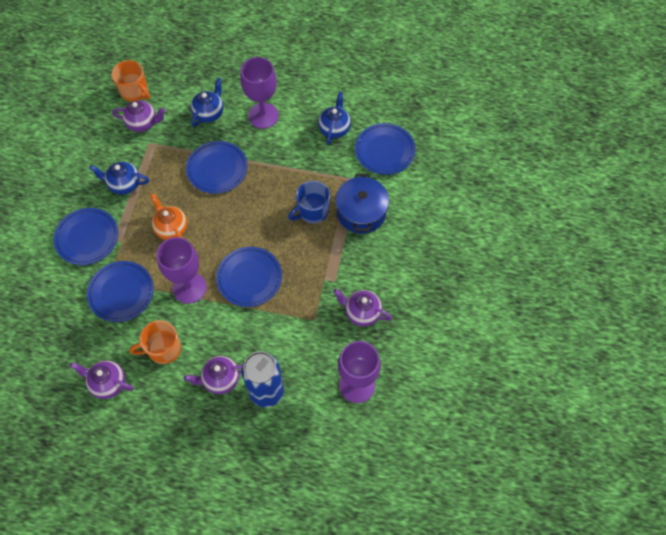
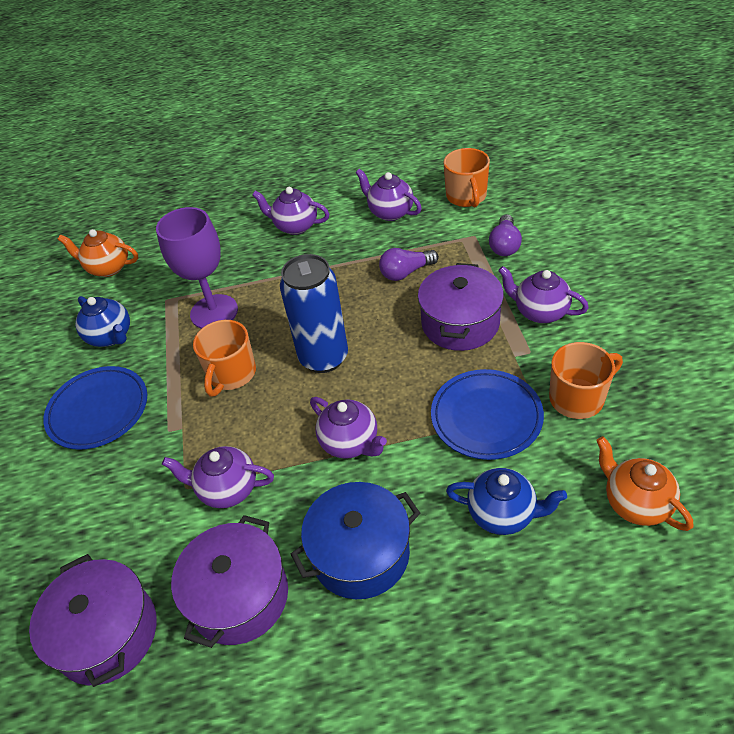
blue mug: [288,181,330,223] = 1 -> none = 0
blue plate: [54,208,118,265] [87,261,154,322] [186,141,248,194] [216,247,282,307] [355,123,416,175] = 5 -> [43,366,147,450] [431,369,544,460] = 2
blue teapot: [89,162,149,195] [191,78,223,127] [318,91,351,145] = 3 -> [75,296,130,347] [446,468,567,535] = 2
orange mug: [112,60,150,102] [129,320,181,364] = 2 -> [193,320,256,397] [444,148,490,208] [549,342,623,419] = 3
orange teapot: [150,193,187,240] = 1 -> [57,229,138,277] [596,436,693,531] = 2
purple goblet: [157,237,207,304] [241,57,279,129] [338,341,381,403] = 3 -> [156,207,238,329] = 1
purple light bulb: none = 0 -> [379,248,439,281] [489,214,522,256] = 2
purple pot: none = 0 -> [29,554,157,687] [171,515,288,648] [418,263,504,351] = 3
purple teapot: [70,361,134,399] [112,100,166,132] [184,356,242,394] [333,289,392,327] = 4 -> [162,446,274,508] [252,187,329,235] [310,397,387,459] [355,168,422,221] [498,266,589,323] = 5

